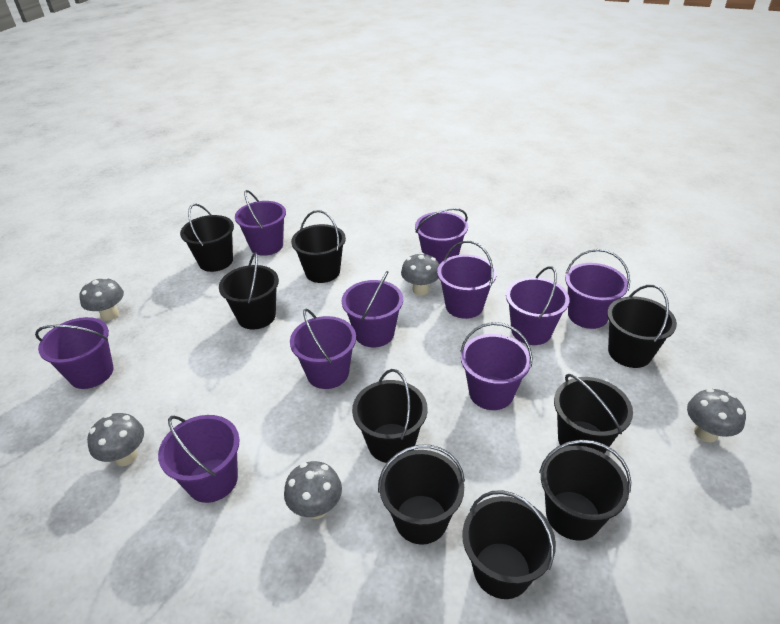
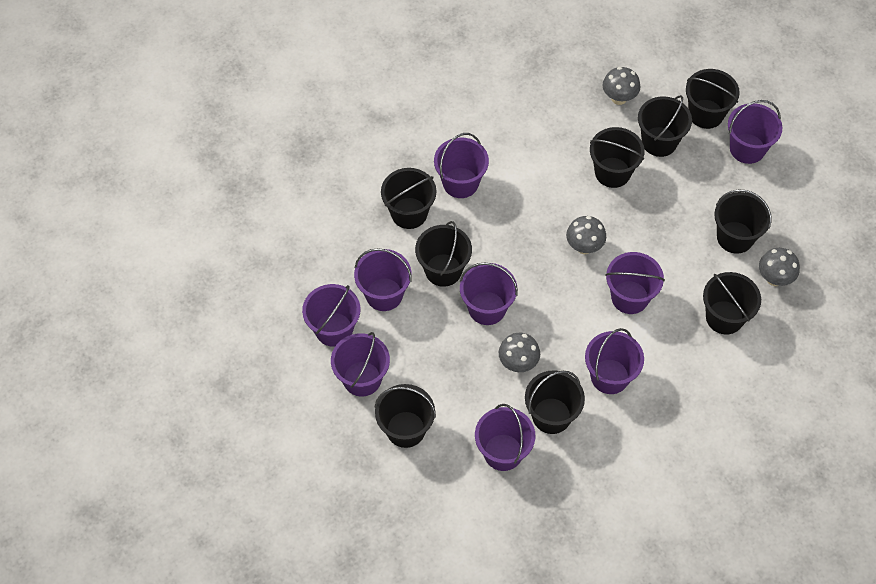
grey mushroom: [79,277,124,321] [87,413,144,466] [284,461,342,519] [401,252,439,295] [687,388,746,442] = 5 -> [499,333,540,372] [566,216,606,254] [603,67,640,105] [759,248,800,286] = 4
purple bucket: [35,317,114,389] [158,415,240,503] [235,190,286,256] [290,309,356,389] [342,271,403,347] [415,208,468,265] [437,241,497,319] [460,322,532,410] [506,266,570,345] [565,249,630,329] = 10 -> [302,284,360,347] [331,332,390,397] [354,248,412,311] [434,133,489,198] [460,263,518,325] [475,404,535,471] [585,328,644,394] [605,252,665,314] [728,100,782,164] = 9

